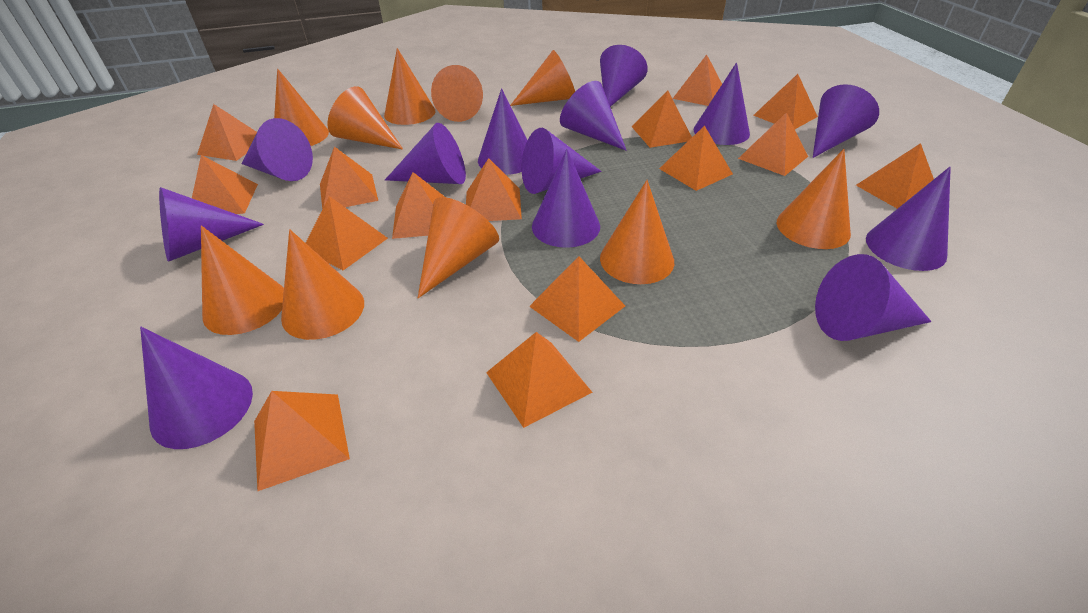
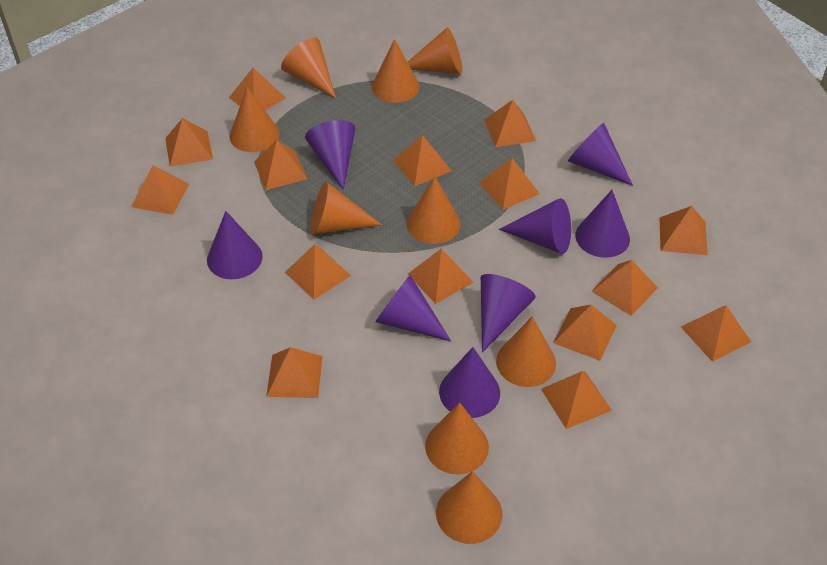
orange cone: [201,226,284,335] [274,69,329,146] [281,229,364,340] [328,86,403,150] [384,48,435,125] [418,197,499,298] [431,65,483,122] [510,50,575,106] [600,180,674,284] [777,149,851,249] = 10 -> [229,87,280,152] [281,38,336,98] [311,182,382,235] [372,39,419,103] [407,176,461,244] [408,28,462,74] [425,402,489,475] [436,471,503,544] [496,316,556,387] = 9
purple cone: [140,327,253,449] [159,187,264,262] [242,118,313,181] [385,123,466,184] [478,88,528,175] [522,128,602,194] [532,149,600,248] [560,81,627,151] [600,45,647,107] [693,62,750,145] [813,84,879,158] [815,254,932,341] [866,167,951,271] = 13 -> [207,211,262,279] [305,120,355,190] [375,275,451,341] [439,347,500,418] [481,274,536,353] [499,198,571,254] [568,123,633,186] [575,190,630,258] = 8

